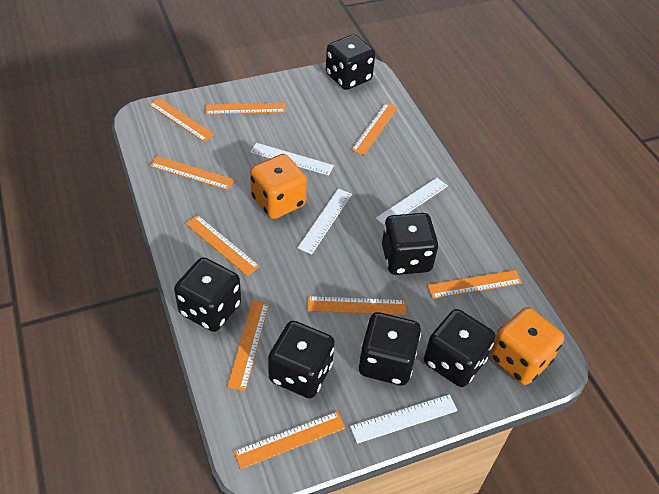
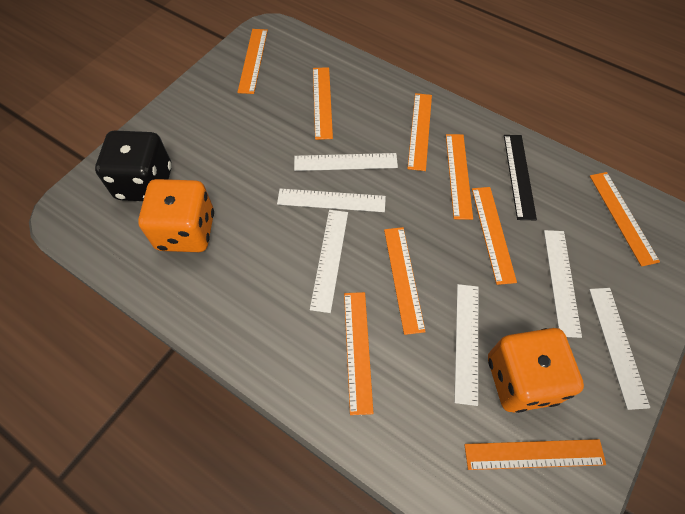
black dice: [174,257,241,332] [268,321,335,398] [326,34,375,90] [358,312,421,385] [382,213,438,275] [424,309,496,387] = 6 -> [95,130,172,201] = 1
black ruler: none = 0 -> [504,135,537,220] = 1
white ruler: [250,143,334,176] [297,189,352,254] [350,394,458,444] [376,178,448,225] = 4 -> [277,189,386,212] [294,153,398,171] [310,210,348,313] [454,284,478,406] [544,230,582,338] [589,288,650,410] = 6

